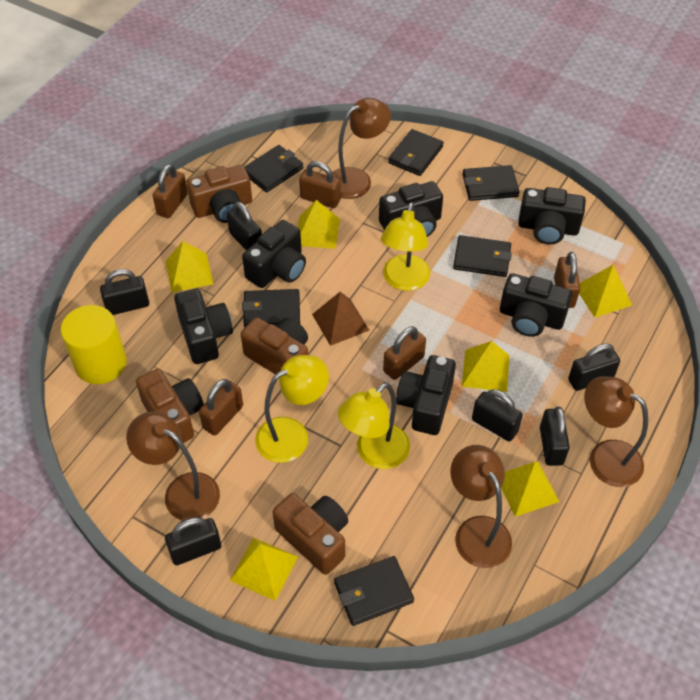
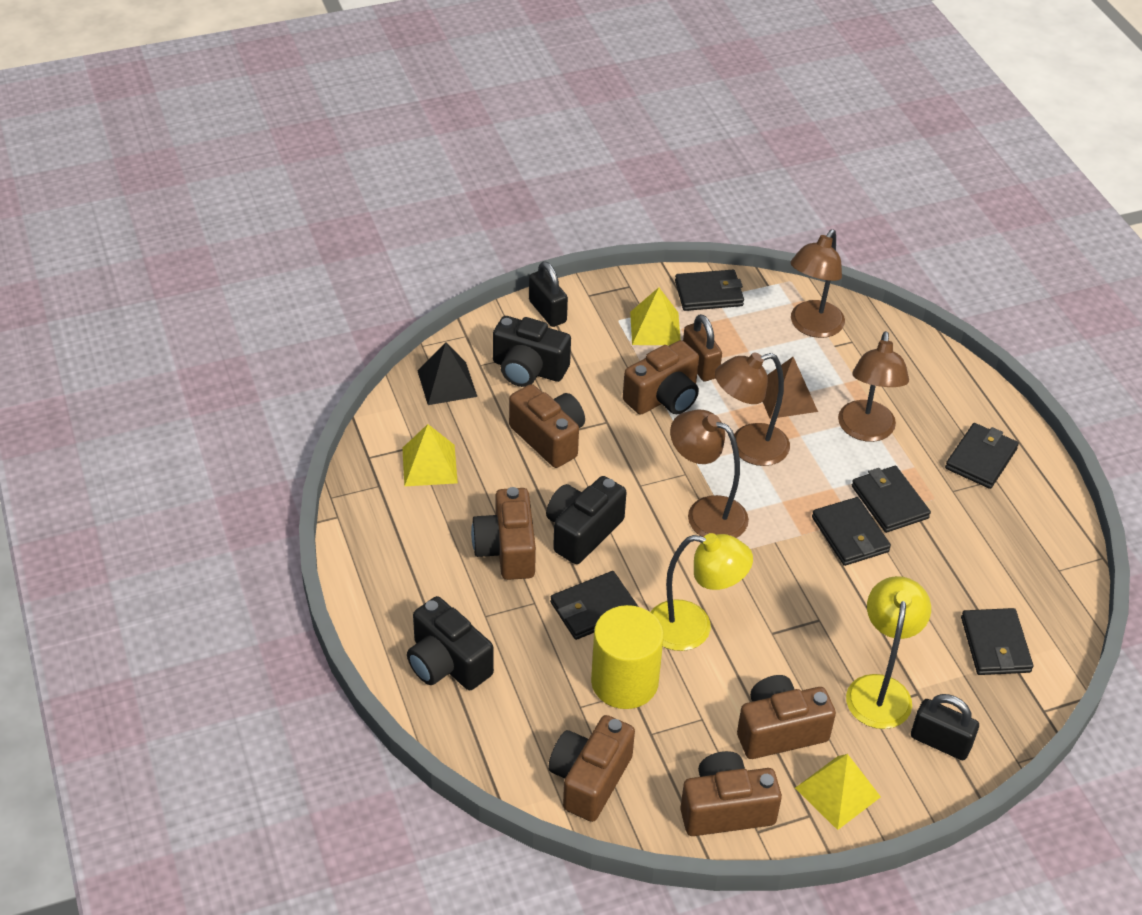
black camera: [174,289,233,364] [242,220,306,288] [379,181,443,237] [396,355,456,435] [500,273,572,337] [518,187,586,245] = 6 -> [407,596,494,690] [493,316,571,387] [546,476,627,564] = 3
black padlock: [100,269,149,315] [165,517,221,565] [227,202,262,251] [472,389,523,442] [540,407,570,466] [568,343,620,391] = 6 -> [529,261,568,327] [911,694,979,760] = 2
black pyramid: none = 0 -> [417,342,477,405] = 1
brown camera: [136,369,204,443] [187,165,252,223] [241,317,308,375] [273,493,348,575] = 4 -> [471,487,536,580] [509,384,585,468] [548,715,635,822] [623,340,699,415] [680,751,782,836] [737,675,836,759] = 6
brown padlock: [153,164,188,218] [199,379,243,436] [299,161,341,208] [383,326,426,380] [554,252,580,308] = 5 -> [683,314,722,382] = 1
yellow lamp: [255,355,329,463] [338,383,410,469] [381,202,430,291] = 3 -> [651,533,753,651] [846,576,931,729] = 2
yellow pyramid: [166,241,213,292] [230,537,298,601] [298,200,340,249] [462,341,510,392] [501,461,559,517] [579,265,632,317] = 6 -> [402,424,458,486] [630,287,681,345] [795,754,881,830] = 3

